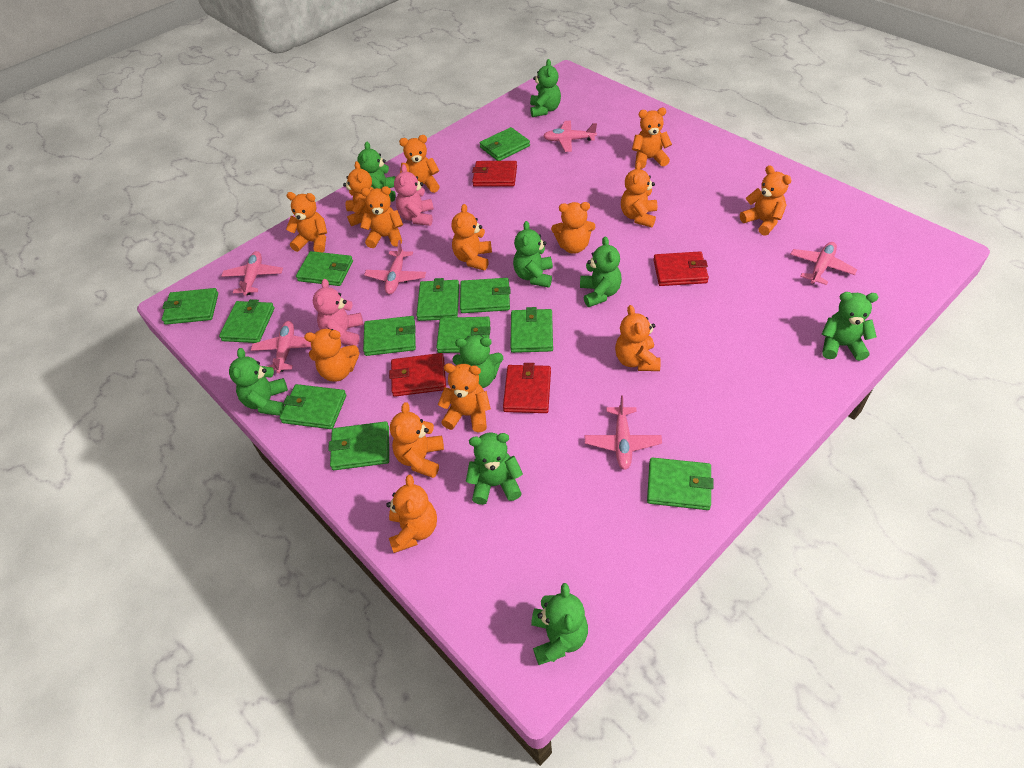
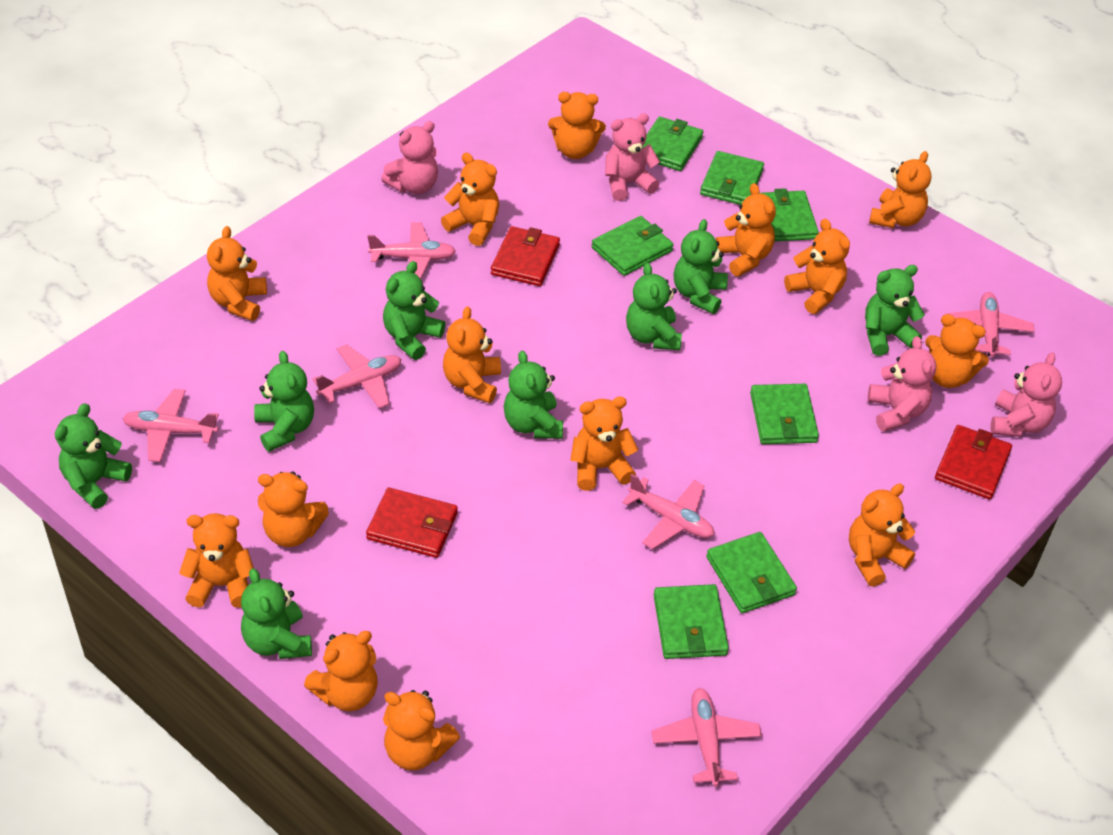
green teddy bear: [229,348,288,416] [357,141,396,202] [453,335,503,388] [466,433,523,505] [513,221,553,288] [530,59,561,117] [531,583,588,665] [580,236,622,307] [822,292,879,361] = 9 -> [55,403,132,509] [241,568,312,659] [254,351,314,452] [383,261,445,360] [504,351,563,439] [626,263,682,350] [674,219,728,314] [865,265,925,356] = 8
green wallet: [162,288,218,325] [219,299,274,343] [280,384,346,429] [296,251,353,286] [328,421,389,470] [363,316,416,356] [416,278,459,321] [436,317,490,353] [460,278,511,313] [479,127,530,161] [510,307,553,353] [647,457,714,510] = 12 -> [592,216,674,276] [643,116,703,171] [654,584,729,659] [700,151,764,205] [706,532,797,613] [750,384,819,444] [761,188,819,241] = 7
pink teddy bear: [313,279,363,346] [394,164,434,226] = 2 -> [381,121,438,194] [605,113,660,201] [868,336,936,432] [991,352,1062,437] = 4
red wallet: [389,353,446,397] [472,161,517,187] [503,363,551,413] [653,251,709,286] = 4 -> [366,488,458,558] [491,226,560,286] [935,425,1012,500] = 3

